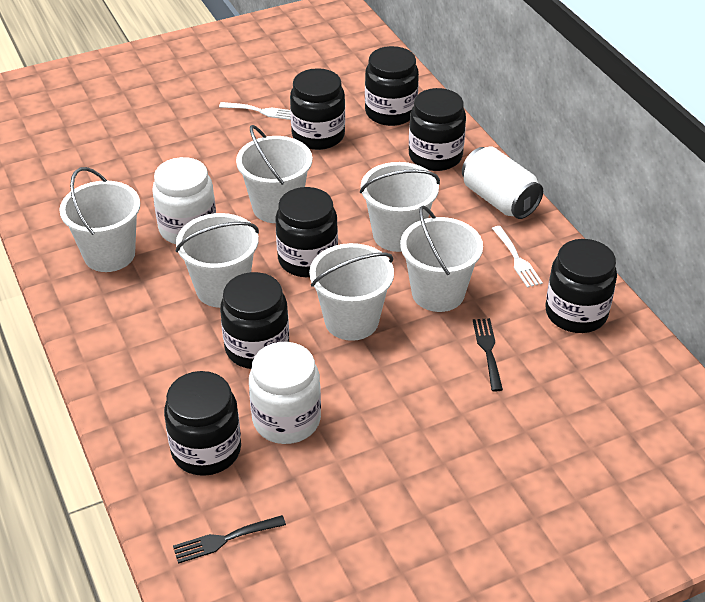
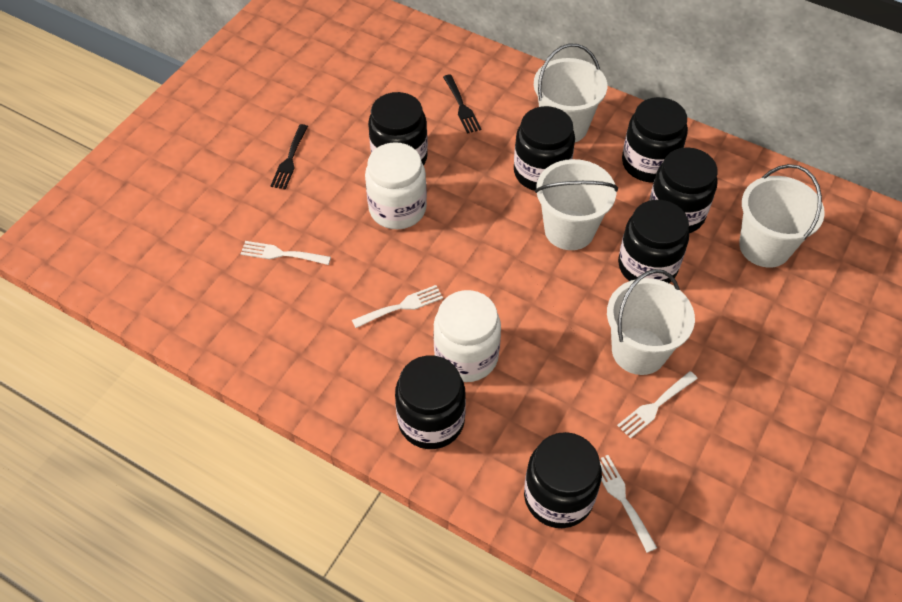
white bucket: [59,167,140,272] [176,213,259,308] [236,125,312,223] [309,243,394,341] [360,162,440,252] [400,205,483,312] = 6 -> [534,43,607,142] [535,159,618,250] [607,269,695,375] [739,164,825,268] = 4
white can: [462,147,543,219] = 1 -> none = 0
white fork: [219,102,291,120] [492,226,543,288] = 2 -> [240,241,331,265] [352,285,443,328] [600,455,657,553] [617,371,698,439] = 4

